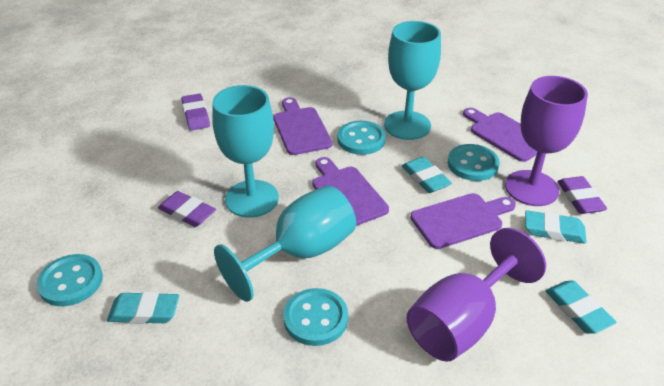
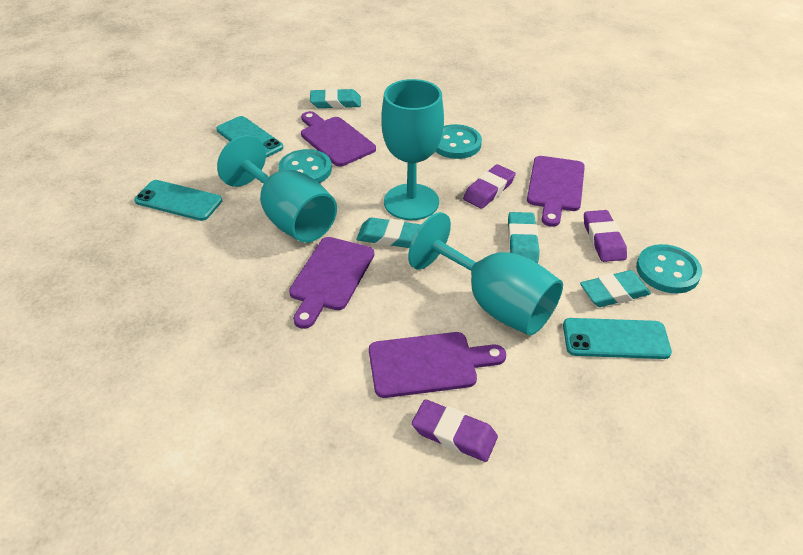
purple goblet: [406,228,546,362] [505,76,588,206] = 2 -> none = 0
turquoise button: [37,254,103,306] [283,288,348,346] [338,121,386,155] [448,144,500,181] = 4 -> [278,149,332,183] [435,124,482,159] [636,244,702,293] = 3
turquoise phone: none = 0 -> [134,180,222,221] [217,116,283,158] [563,318,672,359] = 3

